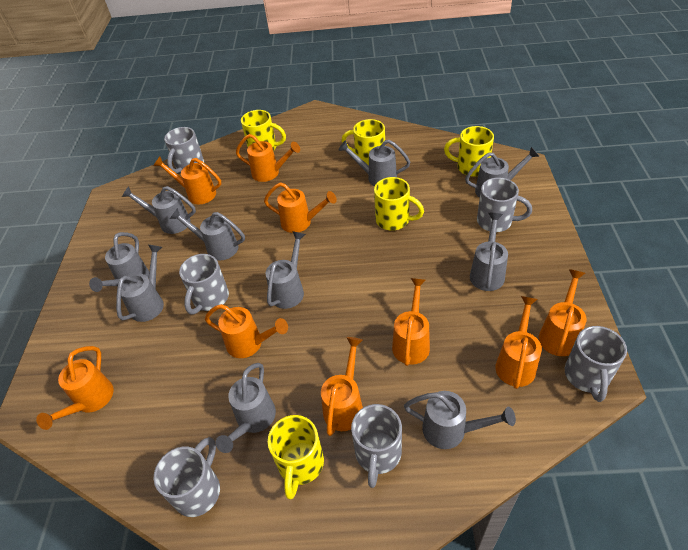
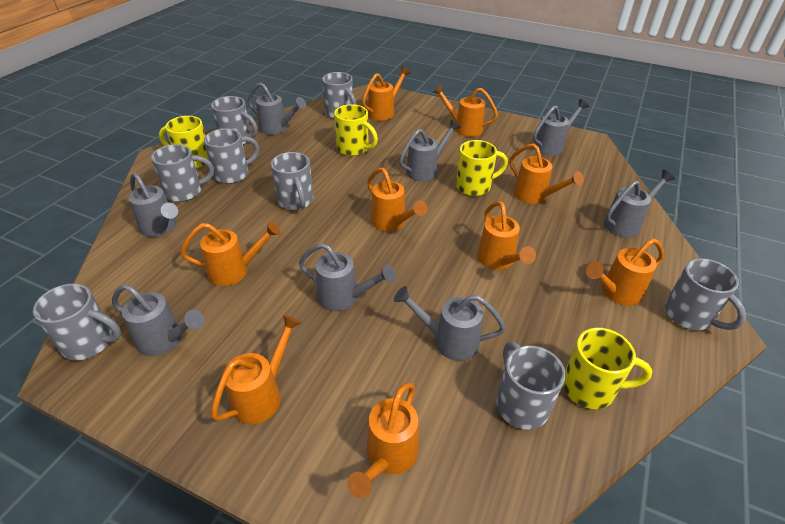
grey mug: [154,437,220,517] [164,127,204,173] [179,254,229,314] [351,404,402,488] [477,177,532,232] [565,326,627,402] = 6 -> [33,283,122,360] [151,144,214,202] [204,129,259,184] [211,96,258,145] [271,152,314,210] [322,72,356,118] [496,342,566,430] [665,258,746,330] = 8
grey watering can: [89,232,149,292] [116,245,164,322] [122,186,196,234] [170,208,245,260] [216,363,276,453] [265,231,306,309] [338,140,410,186] [404,391,516,449] [465,147,540,198] [470,213,508,291] = 10 -> [112,284,204,356] [129,173,178,237] [248,82,306,135] [299,243,396,311] [394,286,506,361] [399,120,461,182] [533,99,589,156] [604,170,675,237] = 8
yellow mug: [241,110,286,151] [268,415,324,499] [341,119,385,165] [374,177,424,230] [444,126,494,177] = 5 -> [159,116,209,169] [334,104,378,156] [456,140,508,196] [563,328,652,409] = 4

